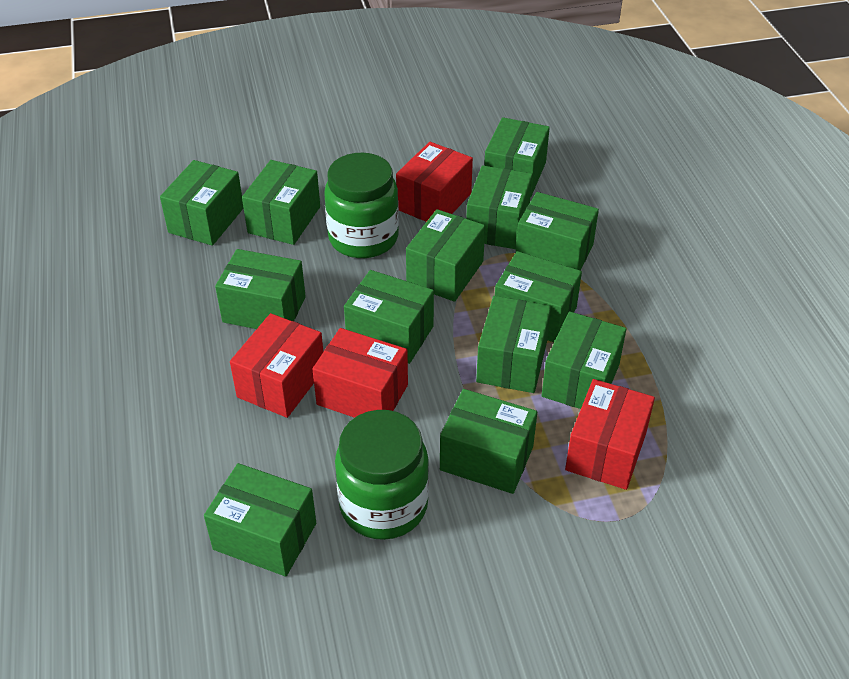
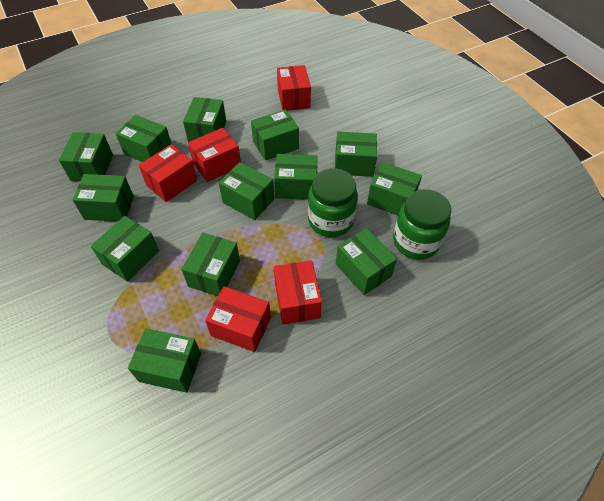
red box: [230,313,323,418] [312,328,408,418] [396,142,473,222] [565,379,655,490] = 4 -> [139,144,197,202] [188,128,241,182] [205,286,271,352] [274,260,322,325] [277,65,311,111] = 5

